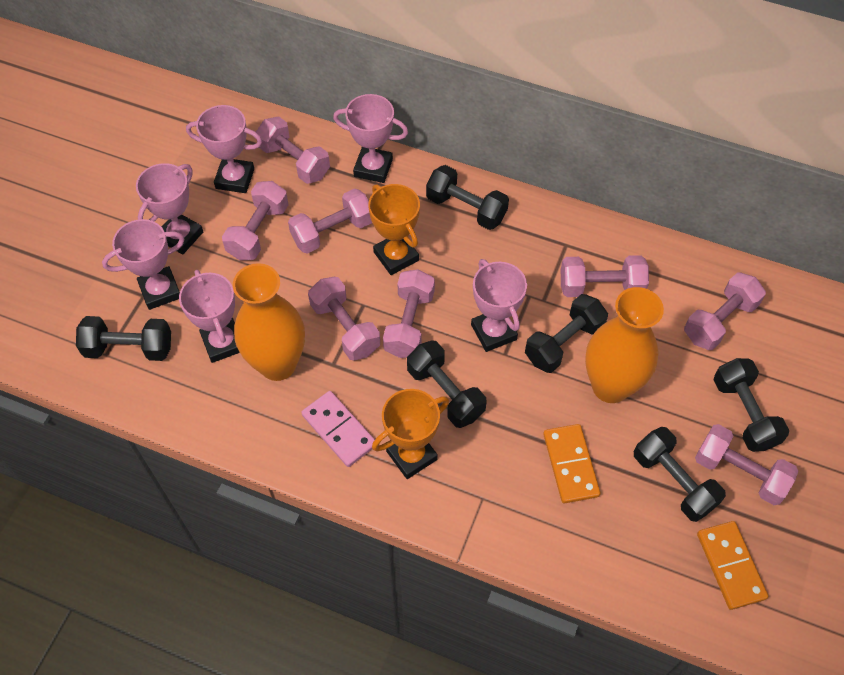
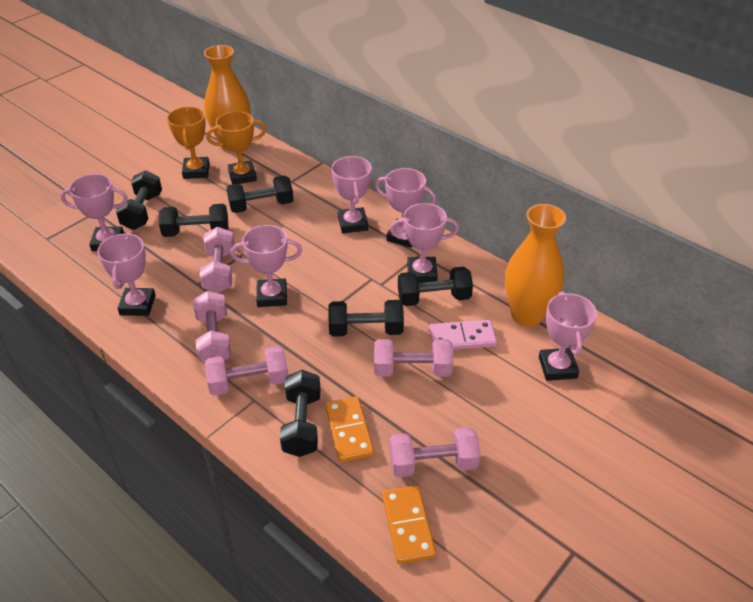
pink dumbbell: [222,181,289,260] [256,117,330,184] [288,188,372,254] [308,277,380,361] [383,269,435,358] [561,255,649,297] [684,272,766,350] [695,424,798,505] = 8 -> [193,291,232,363] [200,227,235,293] [205,346,288,396] [374,339,453,376] [389,427,481,477] = 5
pink trophy: [102,219,185,310] [136,163,203,255] [179,270,240,363] [186,105,262,193] [333,94,408,183] [471,259,527,352] = 6 -> [60,174,128,251] [97,232,156,316] [231,225,302,307] [331,156,372,233] [375,168,436,248] [390,203,459,283] [539,292,597,381] = 7

